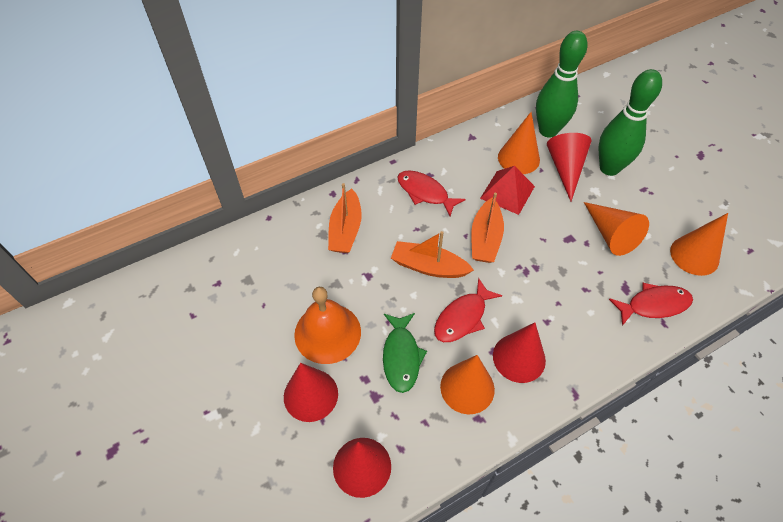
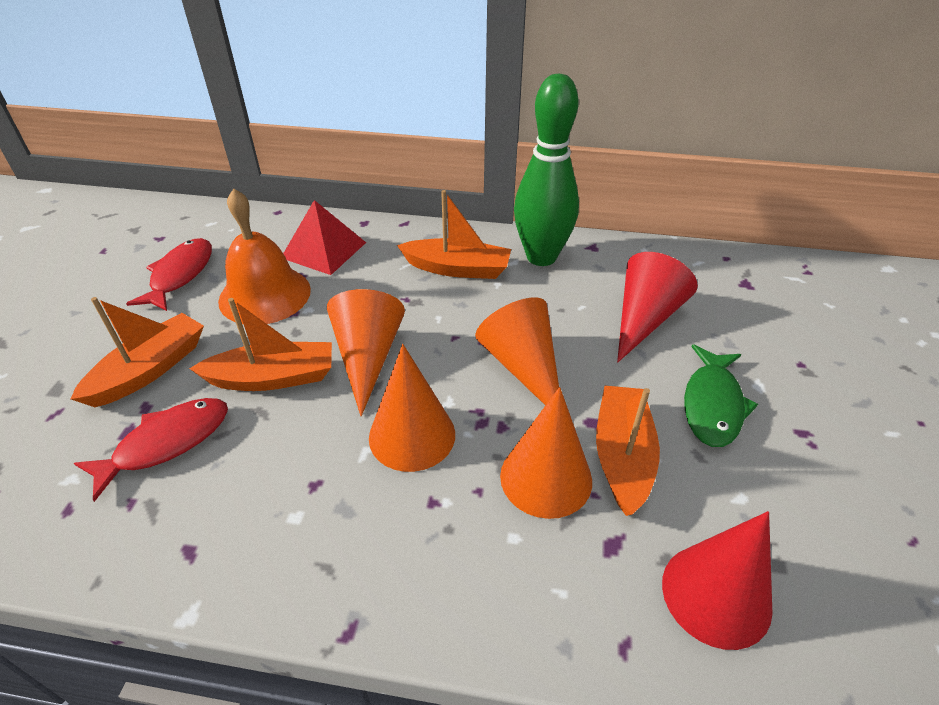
green bowling pin: [536,31,588,138] [599,69,662,176] = 2 -> [514,74,579,266] = 1
orange boat: [328,183,362,253] [391,231,474,278] [471,193,504,263] = 3 -> [71,297,204,407] [189,298,332,391] [397,190,511,279] [596,386,660,516] = 4
red cone: [284,363,338,422] [333,438,391,498] [493,323,546,383] [547,133,592,201] = 4 -> [617,252,698,363] [662,511,773,650] = 2
red fish: [397,170,466,216] [434,278,502,342] [609,283,693,326] = 3 -> [74,398,228,502] [126,238,212,311] = 2

